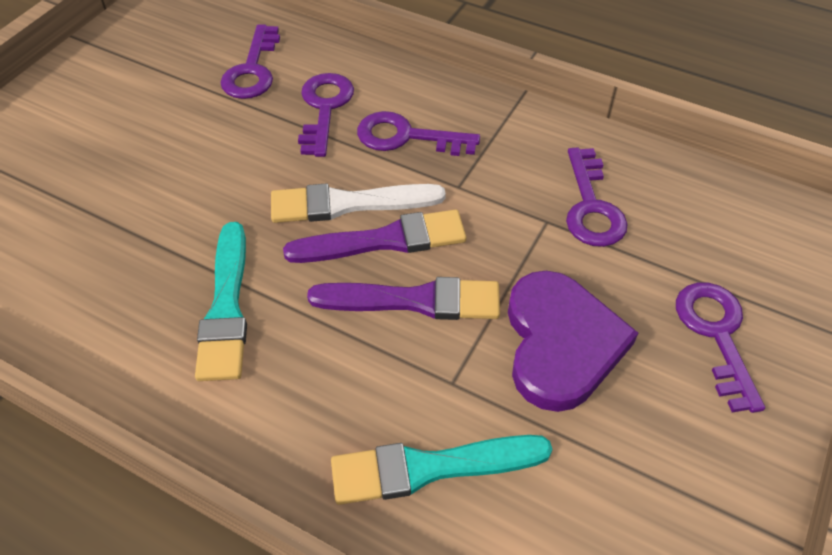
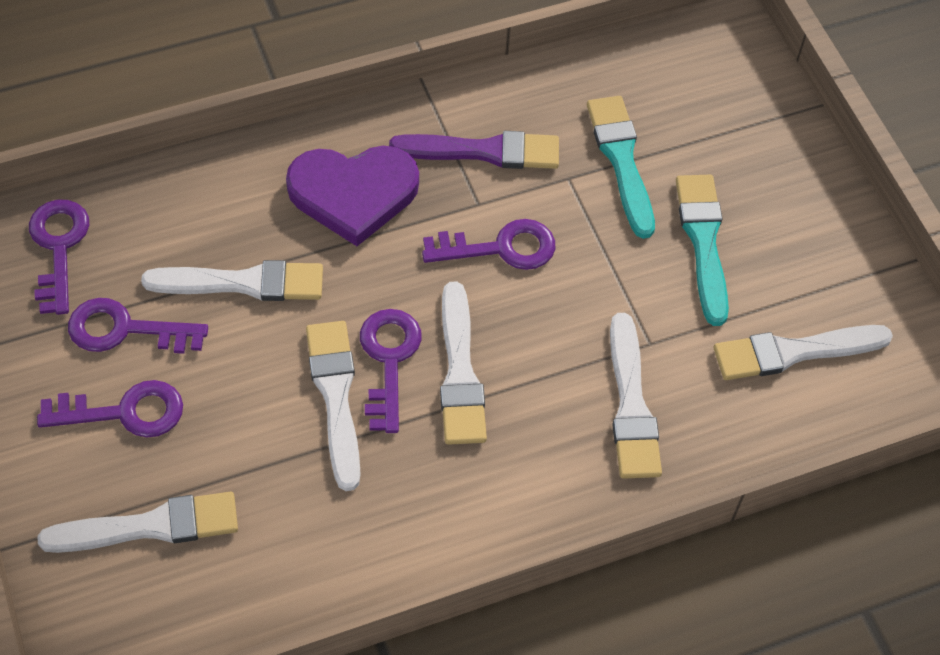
purple brush: [283,210,466,263] [307,277,500,320] = 2 -> [389,131,559,169] = 1
white brush: [271,183,446,223] = 1 -> [38,492,238,553] [141,260,323,301] [306,321,360,491] [440,282,487,445] [610,313,662,479] [714,325,893,380] = 6

